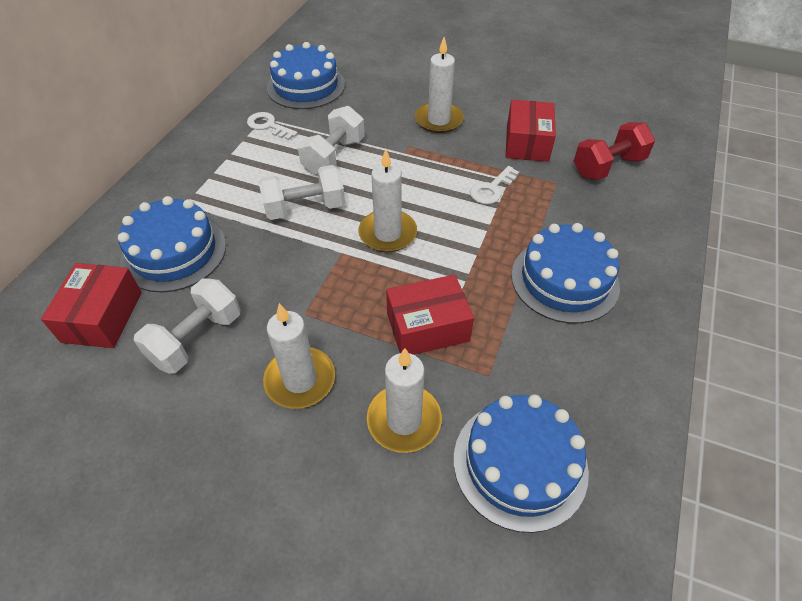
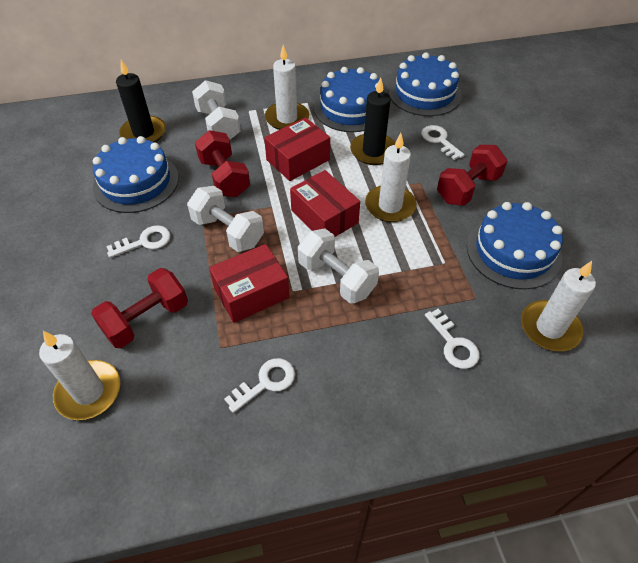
black candle: none = 0 -> [116,60,166,142] [350,78,395,165] = 2
red dumbbell: [574,122,655,180] = 1 -> [91,268,188,348] [195,130,250,197] [437,145,507,206] = 3
white key: [247,112,298,140] [470,166,519,204] = 2 -> [106,225,171,258] [224,358,295,413] [421,125,465,160] [425,309,480,369] = 4

